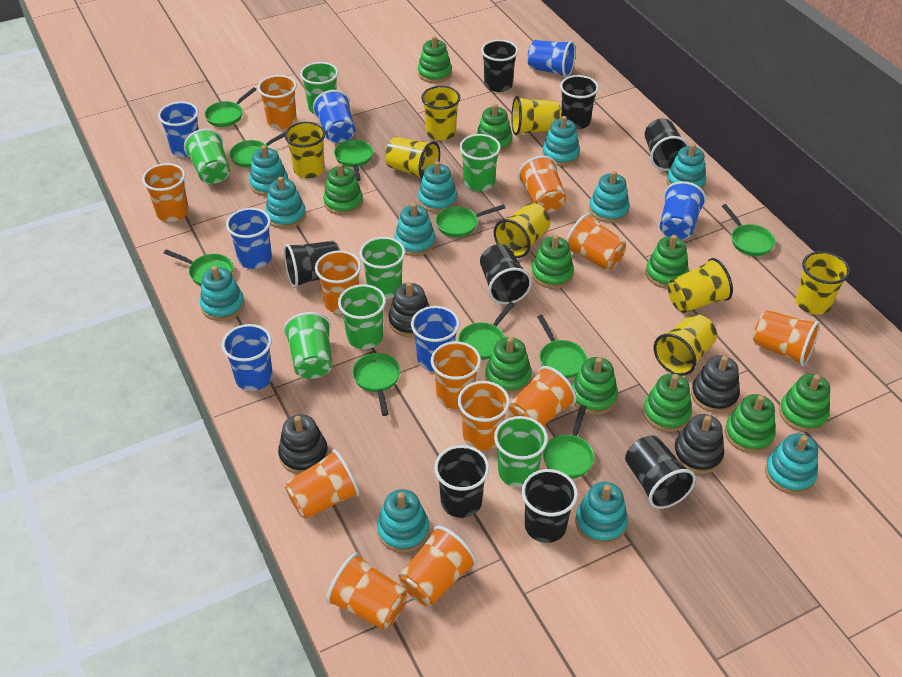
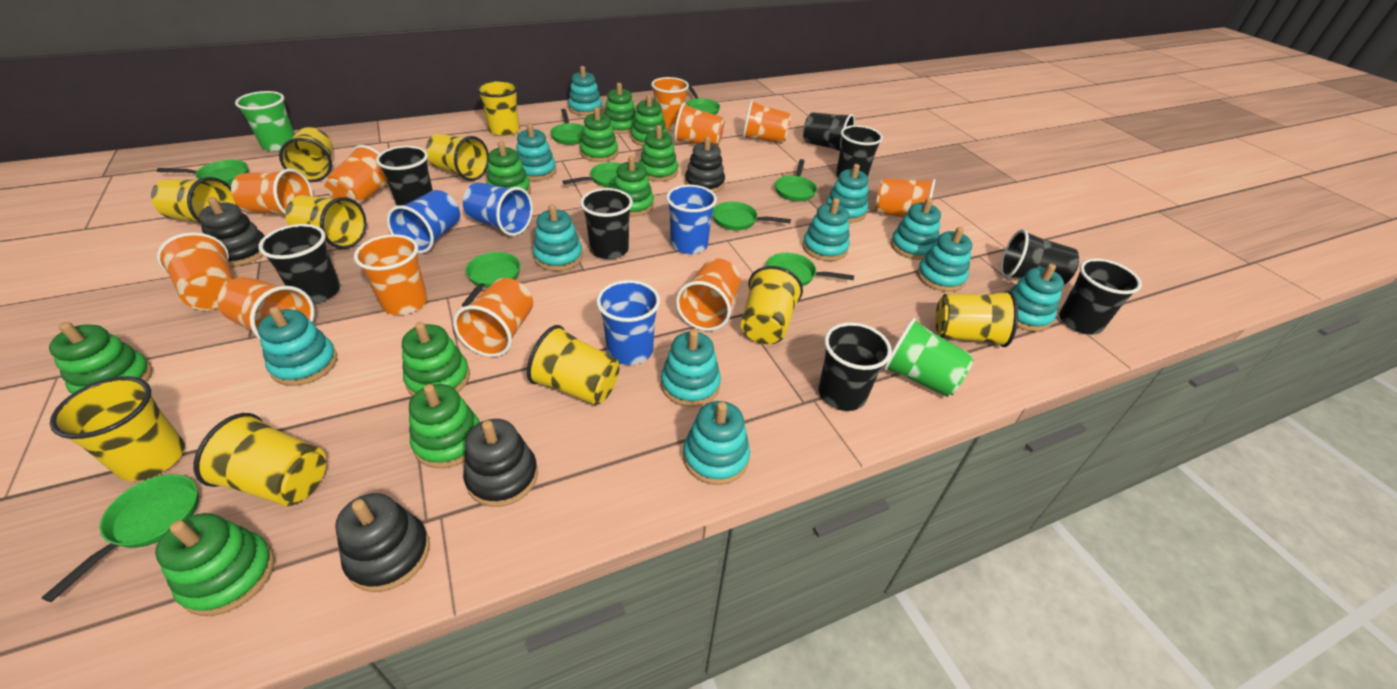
blue cup: [158,102,199,157] [222,324,273,391] [226,208,272,269] [313,90,355,143] [411,306,460,372] [527,40,576,78] [660,181,706,240] = 7 -> [387,190,460,253] [463,182,533,236] [596,280,660,365] [666,185,717,254] = 4
green cup: [184,129,230,184] [283,312,332,379] [300,62,338,114] [338,284,386,349] [360,237,405,299] [459,134,501,191] [494,416,548,487] = 7 -> [235,91,295,151] [883,318,974,397] = 2
green pan: [164,249,233,286] [205,87,257,127] [230,132,285,168] [334,140,373,181] [352,353,401,416] [436,204,505,237] [458,302,515,360] [537,315,587,378] [543,405,594,479] [722,204,775,256] = 10 -> [41,474,199,602] [157,160,249,185] [462,252,520,307] [550,109,583,145] [562,162,621,188] [686,86,720,115] [712,202,791,230] [766,253,854,286] [775,159,817,202] = 9
orange cup: [142,163,189,222] [258,75,297,129] [285,449,360,519] [315,251,361,314] [326,553,407,630] [399,526,477,606] [431,341,481,409] [458,381,510,451] [508,366,576,426] [518,156,566,213] [566,213,626,271] [753,310,820,366] = 12 -> [157,232,234,310] [218,277,315,339] [231,169,313,215] [324,145,389,205] [354,234,428,315] [453,278,533,357] [651,77,689,131] [674,103,725,146] [676,258,741,331] [742,100,791,143] [875,178,935,217] = 11
yellow cup: [284,122,325,178] [385,137,440,179] [421,86,460,141] [494,203,550,258] [511,96,561,135] [654,314,717,376] [668,258,733,313] [796,251,850,314] = 8 -> [50,376,185,481] [151,177,237,224] [194,413,326,506] [279,127,333,182] [285,195,366,249] [426,134,489,181] [477,80,520,136] [527,325,619,405] [741,266,803,345] [935,291,1018,347] = 10

